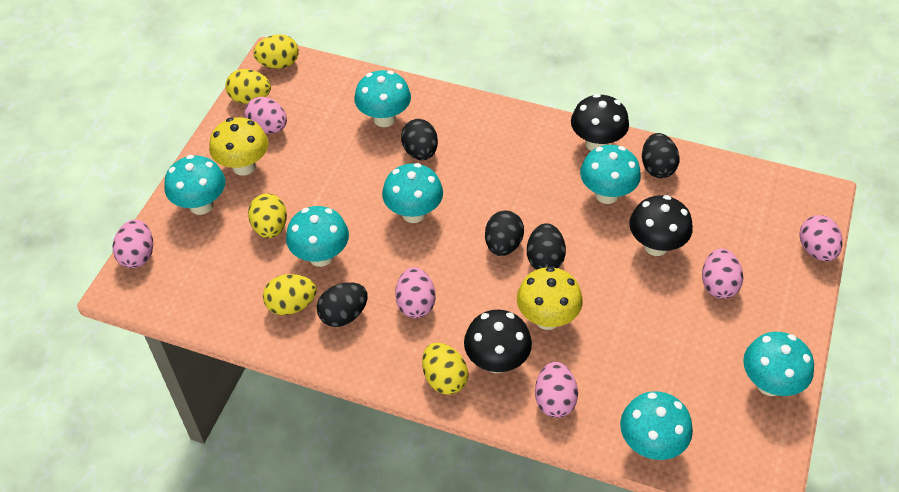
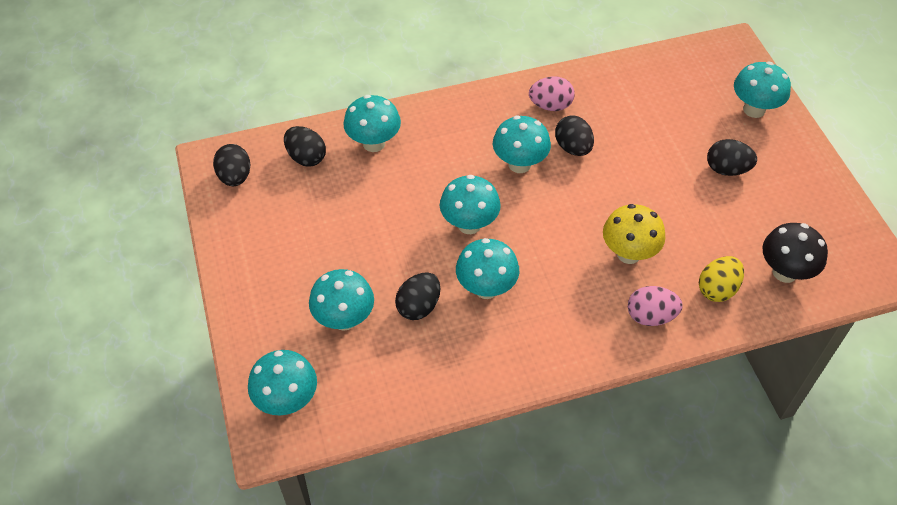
black mushroom: [464,310,532,373] [571,94,629,151] [629,195,693,256] = 3 -> [762,223,828,283] = 1
pink egg: [113,220,153,268] [244,97,287,134] [395,267,436,318] [535,362,578,418] [702,248,743,299] [799,215,843,261] = 6 -> [529,76,575,111] [628,286,683,326] = 2
yellow egg: [225,69,271,104] [248,193,287,238] [253,34,299,69] [263,274,317,315] [422,343,468,395] = 5 -> [699,256,744,302] = 1
yellow mushroom: [209,117,268,176] [517,267,583,330] = 2 -> [603,204,665,264] = 1

